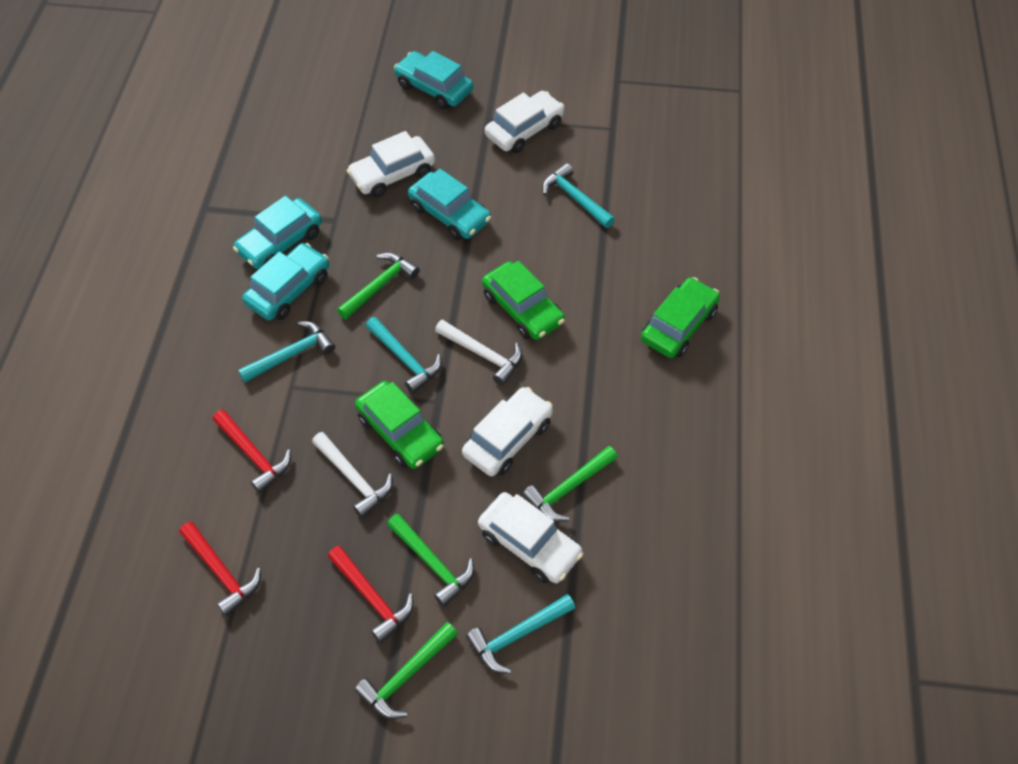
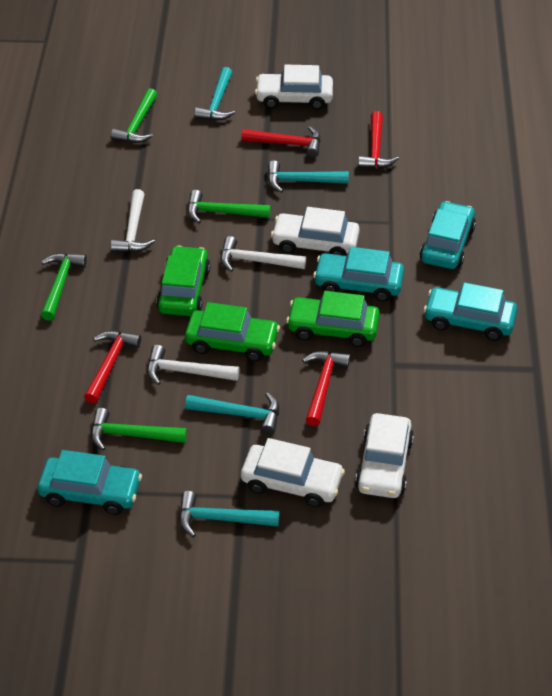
red hammer: [179,521,261,617] [213,410,291,493] [328,546,413,643] = 3 -> [84,331,141,404] [242,126,321,157] [302,351,350,426] [358,111,399,168] = 4
white hammer: [312,432,393,518] [435,319,522,385] = 2 -> [111,189,155,252] [147,345,239,385] [221,236,306,272] = 3

